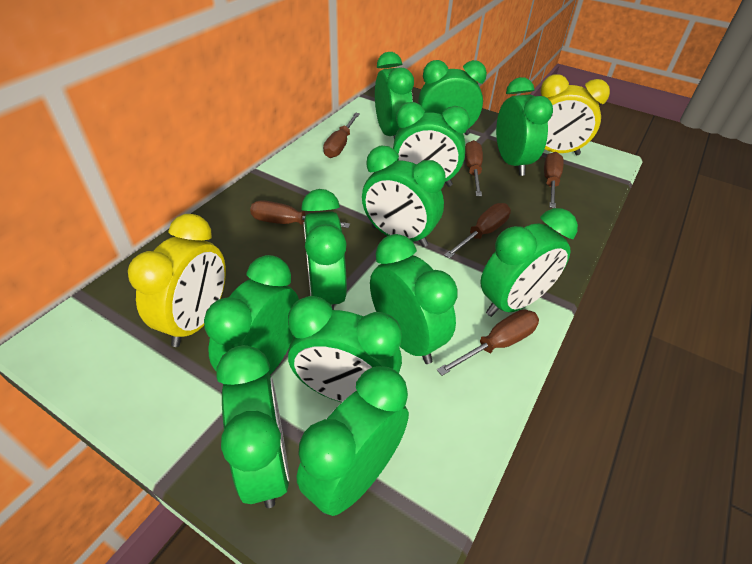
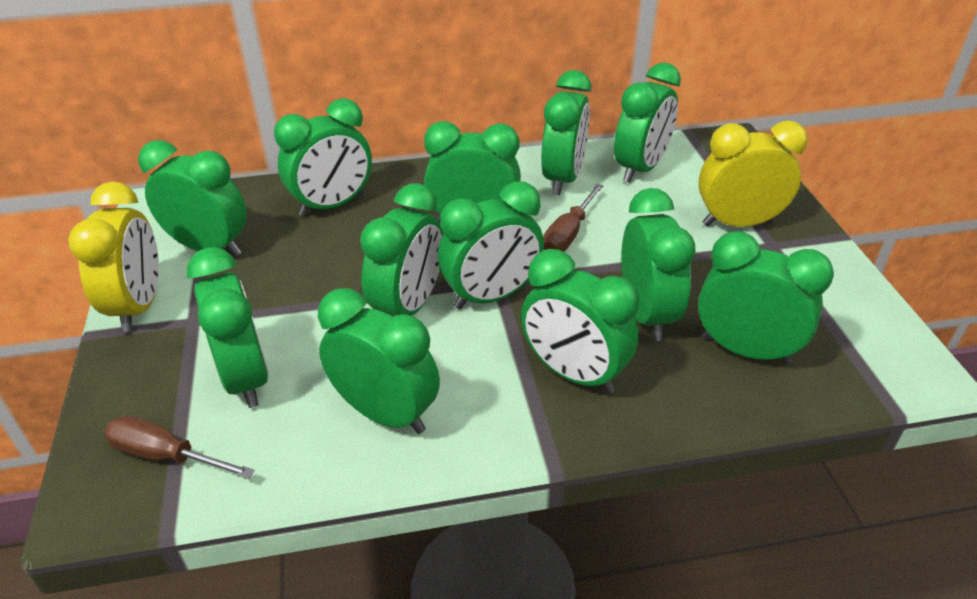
brown screwdriver: [250,200,350,228] [323,112,360,158] [437,309,539,376] [444,203,511,259] [465,140,483,196] [544,152,564,208] = 6 -> [104,416,255,479] [543,184,603,252] = 2

